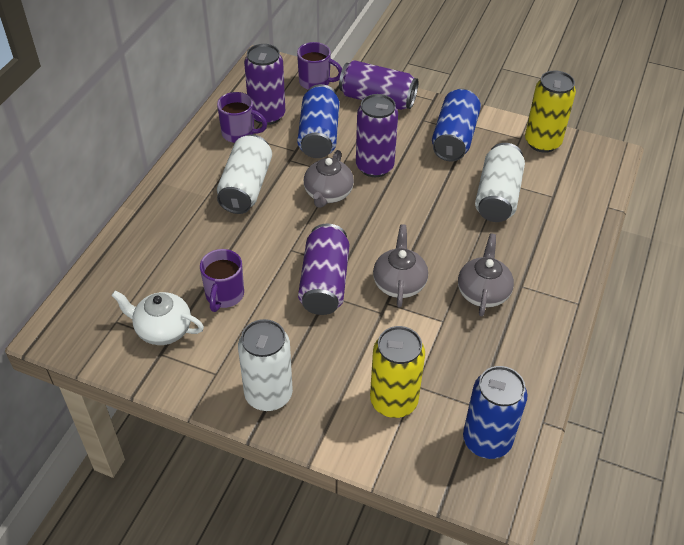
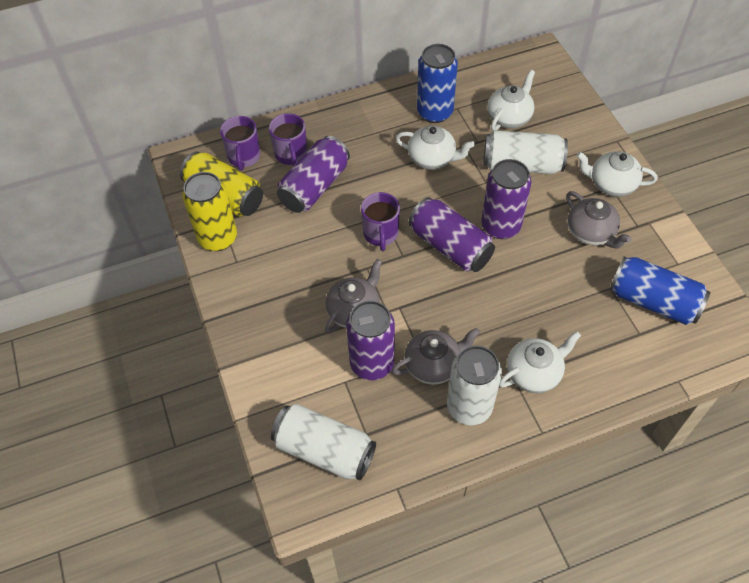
blue can: [297,84,339,158] [432,89,481,161] [463,366,527,459] = 3 -> [417,44,458,123] [609,256,710,325] = 2
white teapot: [111,291,204,345] = 1 -> [395,126,475,170] [487,70,535,131] [499,331,581,393] [576,151,658,197] = 4

